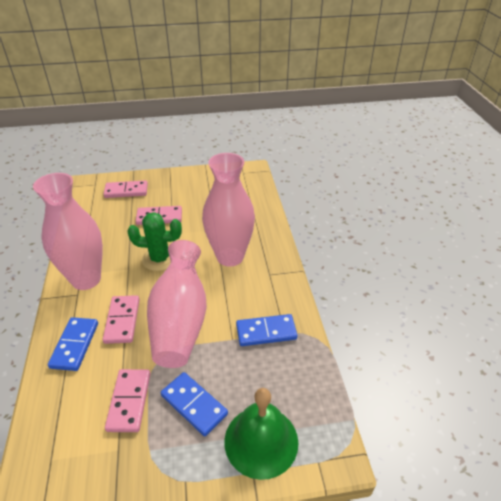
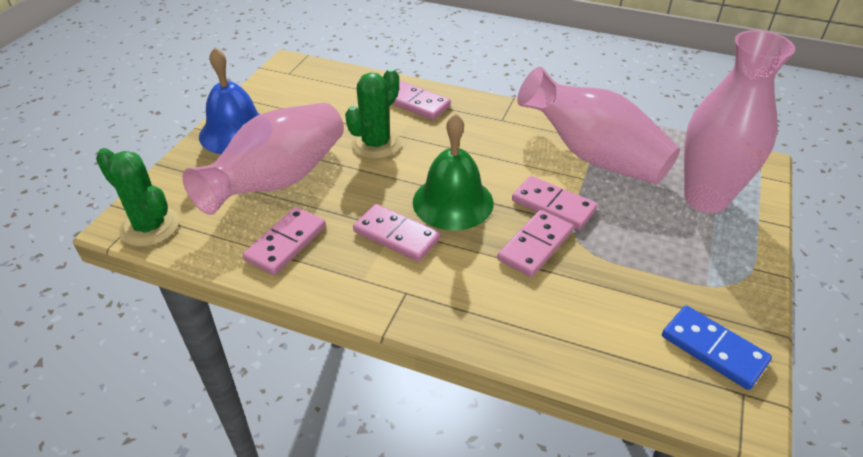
blue bell: none = 0 -> [199,48,260,154] = 1
blue domino: [48,317,98,371] [161,372,228,436] [236,314,298,346] = 3 -> [662,305,772,390] = 1
green cactus: [127,212,182,271] = 1 -> [96,148,179,247] [345,68,401,159] = 2
pink domino: [103,180,148,198] [103,295,140,344] [105,369,150,432] [136,206,182,225] = 4 -> [243,207,326,275] [353,204,440,262] [393,80,451,120] [497,210,574,277] [512,176,597,230] = 5

